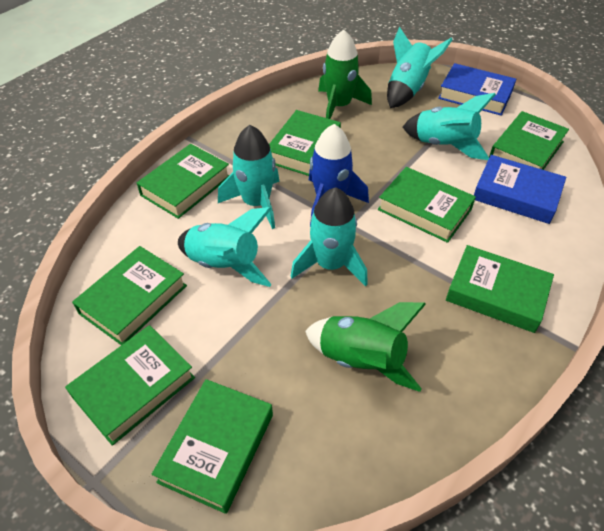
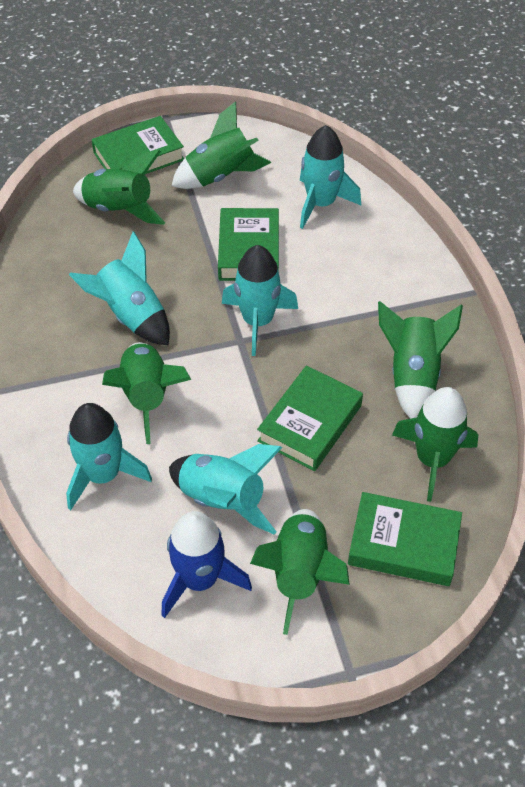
blue book: [438,63,516,116] [474,155,566,224] = 2 -> none = 0
green book: [65,325,195,446] [72,246,187,345] [137,144,229,219] [152,379,273,514] [269,110,341,176] [378,167,476,243] [446,245,554,333] [489,111,569,170] = 8 -> [91,116,184,174] [218,208,279,281] [257,365,363,471] [348,492,462,586] = 4
green rocket: [305,302,426,392] [318,30,372,119] = 2 -> [73,150,165,225] [102,342,191,444] [172,101,271,189] [250,509,350,635] [378,301,463,419] [392,387,478,502] = 6

